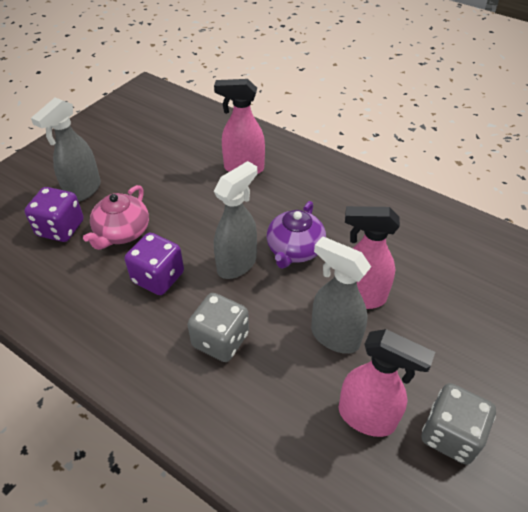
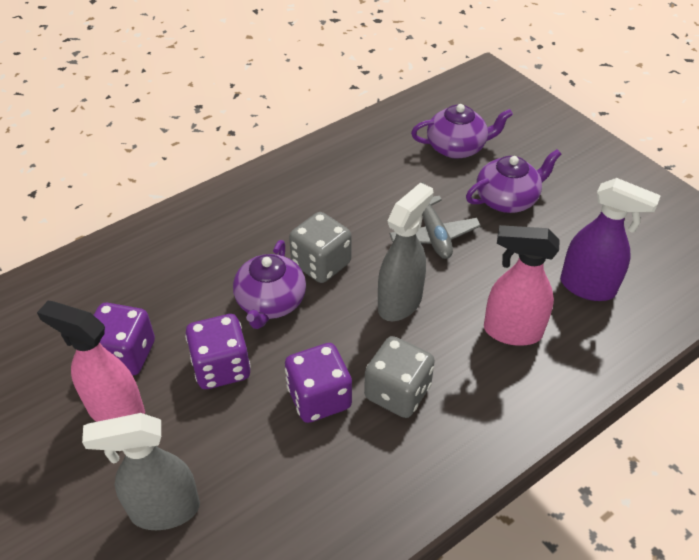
grey plane: none = 0 -> [389,182,481,259] = 1
grey spray bottle: [31,98,101,202] [214,161,257,279] [311,236,371,354] = 3 -> [82,413,200,530] [378,182,434,321] = 2
pink spray bottle: [214,79,265,174] [339,329,435,437] [345,206,400,309] = 3 -> [37,301,145,422] [484,225,560,346] = 2
pink teapot: [83,185,149,250] = 1 -> none = 0
purple dice: [24,187,84,242] [125,233,184,295] = 2 -> [94,303,155,375] [185,314,251,389] [285,343,352,423] = 3
purple spray bottle: none = 0 -> [560,178,661,301] = 1
purple teapot: [267,201,326,269] = 1 -> [233,240,306,329] [411,104,513,159] [466,149,562,213] = 3

